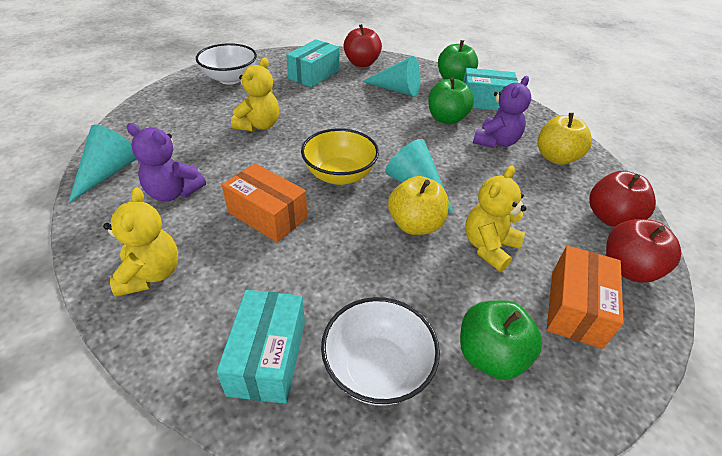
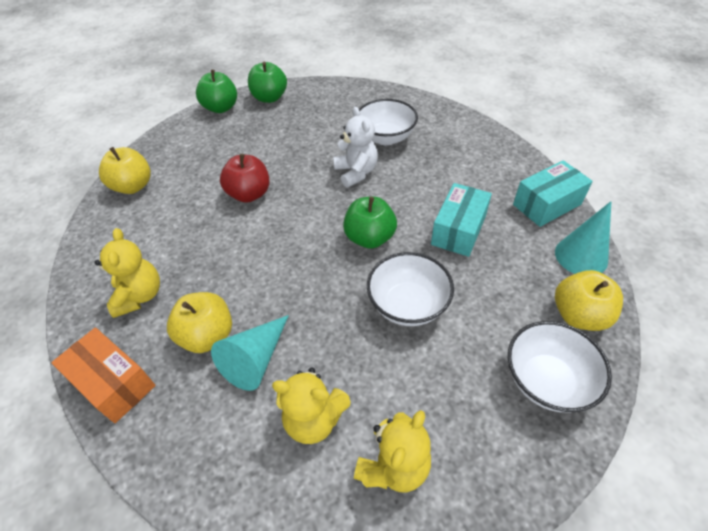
orange box: [222,163,307,242] [547,246,624,349] = 2 -> [51,328,156,423] = 1
purple teddy bear: [127,123,206,202] [473,76,531,148] = 2 -> none = 0
red apple: [344,24,382,67] [589,171,656,227] [606,219,681,283] = 3 -> [220,154,269,203] = 1
turquoise box: [216,290,305,404] [286,39,339,88] [463,68,518,111] = 3 -> [431,183,492,257] [513,160,593,227] = 2
turquoise cone: [68,125,137,203] [362,56,421,97] [385,139,454,213] = 3 -> [211,315,289,391] [555,201,611,274] = 2
white bowl: [196,43,257,85] [321,297,440,406] = 2 -> [359,99,418,145] [367,252,454,326] [508,321,612,412] = 3
white teddy bear: none = 0 -> [333,107,378,187] = 1
yellow apple: [388,176,449,235] [537,113,592,165] = 2 -> [99,147,151,194] [167,292,232,353] [555,270,623,331] = 3
yellow bowl: [301,128,379,185] = 1 -> none = 0

